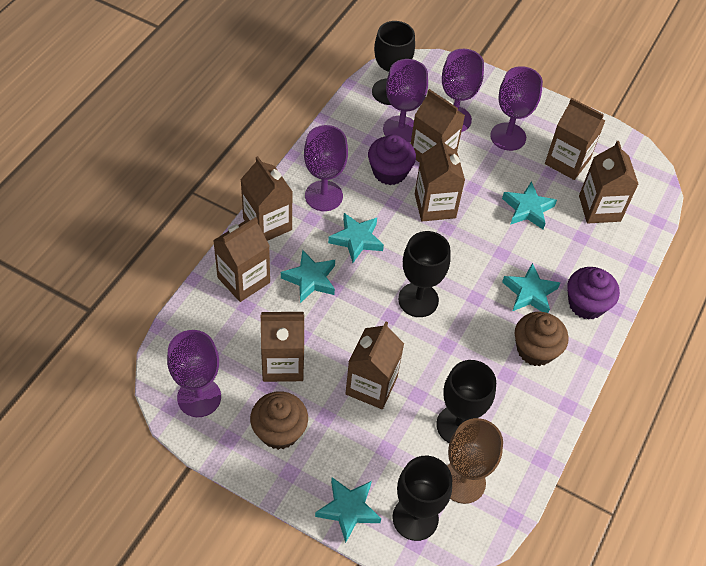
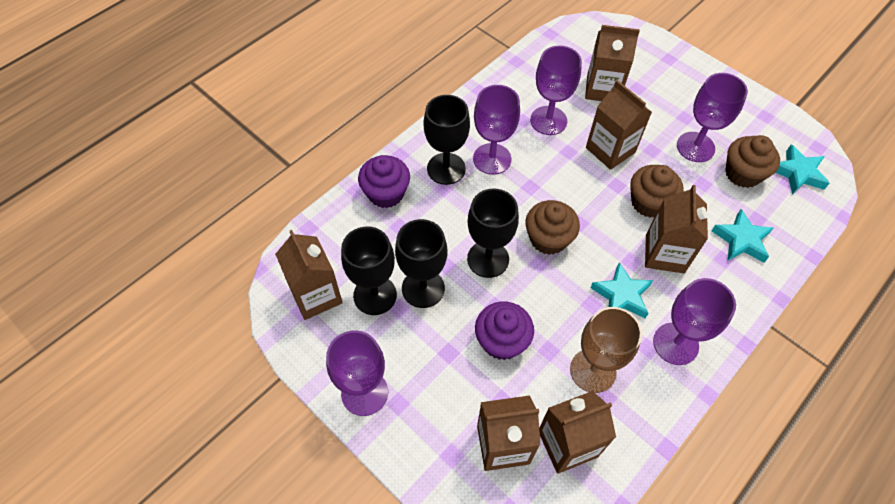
brown carton: [213,217,270,302] [240,156,293,241] [261,312,304,382] [346,322,404,409] [411,89,465,163] [415,137,465,222] [545,98,606,180] [579,141,638,223] = 8 -> [275,230,343,320] [477,395,540,471] [539,391,616,474] [585,25,640,101] [586,80,652,170] [645,185,708,273] = 6
brown cupcake: [250,391,308,450] [515,312,568,366] = 2 -> [525,200,580,255] [630,165,684,218] [725,135,780,188] = 3
turquoise star: [281,250,335,303] [315,477,381,543] [328,213,384,263] [502,181,557,229] [502,263,560,313] = 5 -> [590,262,653,318] [711,209,773,262] [776,145,830,194] = 3

